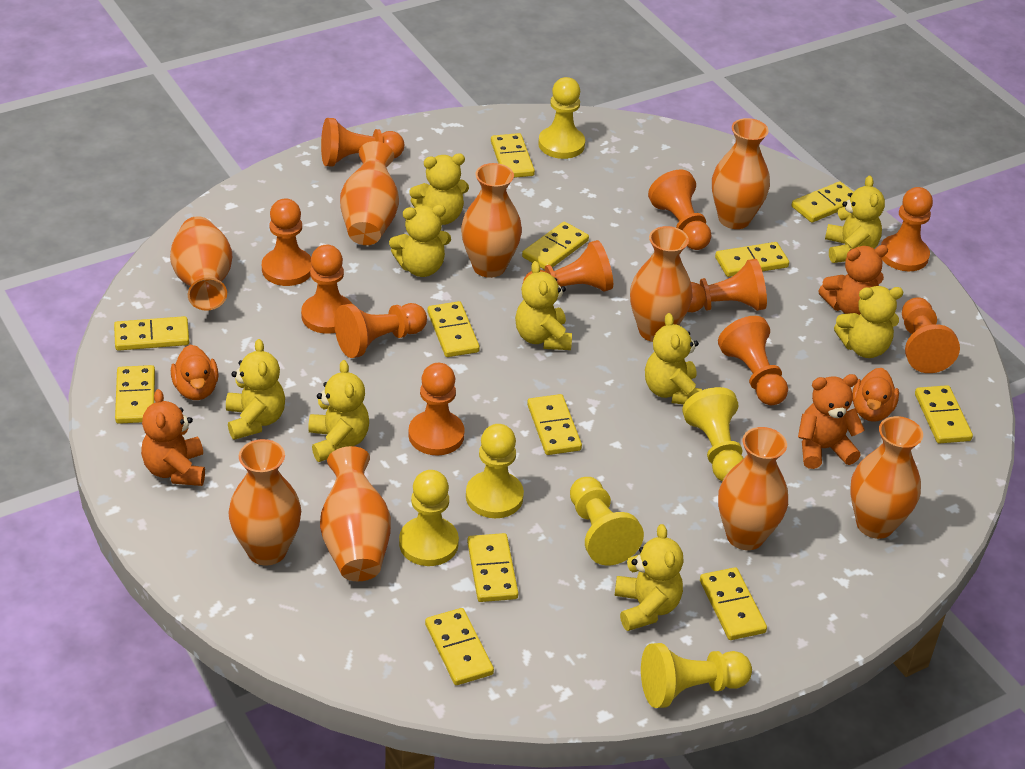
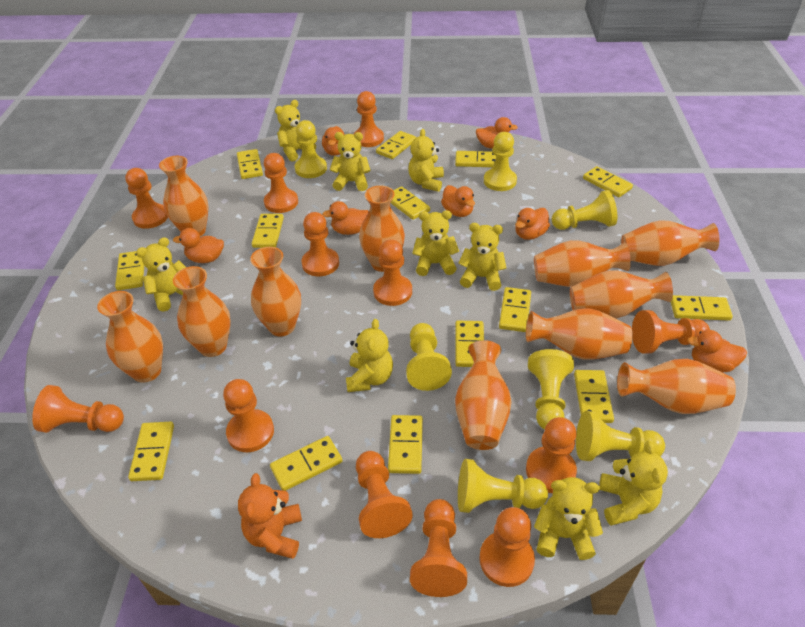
orange duck: [171,345,219,400] [852,368,899,422] = 2 -> [173,228,224,263] [322,126,345,156] [322,201,369,235] [441,185,475,217] [476,117,518,148] [515,208,550,240] [687,330,747,372] = 7
orange pawn: [262,199,312,286] [301,245,352,334] [321,118,404,166] [334,303,427,358] [408,363,465,455] [523,240,613,292] [648,170,711,250] [688,259,767,312] [718,316,788,405] [881,187,933,271] [902,297,960,373] = 11 -> [32,385,124,433] [125,168,168,229] [223,379,274,452] [264,153,298,213] [301,212,339,276] [354,91,384,147] [356,451,413,538] [373,239,412,306] [410,499,467,597] [479,507,535,587] [526,417,577,493] [632,310,710,354] = 12
orange teddy bear: [141,389,205,486] [798,374,865,469] [818,245,888,315] = 3 -> [238,473,302,559] = 1
orange vase: [170,216,232,311] [228,439,301,566] [320,446,391,581] [340,141,399,245] [461,163,522,278] [630,226,693,342] [712,118,770,229] [718,427,788,550] [850,416,923,539] = 9 -> [97,291,163,383] [159,156,208,236] [173,266,231,357] [250,247,301,336] [359,185,405,272] [455,340,512,450] [526,308,633,360] [534,240,631,287] [570,270,673,319] [617,359,736,414] [621,220,719,266] = 11
yellow domino: [114,316,189,351] [115,365,155,424] [425,608,494,685] [428,301,480,357] [467,533,518,602] [491,133,535,178] [522,222,589,270] [527,394,582,455] [700,567,767,640] [715,242,789,277] [792,181,853,223] [915,385,973,444] = 12 -> [115,251,144,290] [128,422,174,481] [237,149,263,179] [252,214,284,248] [270,436,342,491] [376,131,416,159] [388,415,423,474] [391,186,430,220] [455,151,496,167] [455,321,484,367] [499,287,531,332] [574,370,614,423] [583,166,633,197] [671,295,733,320] = 14
yellow pawn: [399,470,459,566] [466,424,524,518] [538,77,585,159] [570,477,644,566] [641,643,752,708] [682,387,744,481] = 6 -> [295,120,327,178] [406,323,452,391] [458,459,548,513] [484,132,517,191] [528,349,574,429] [552,190,617,230] [576,411,665,461] = 7

